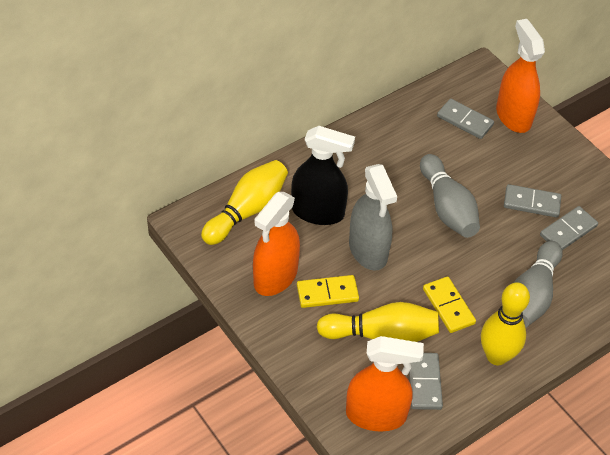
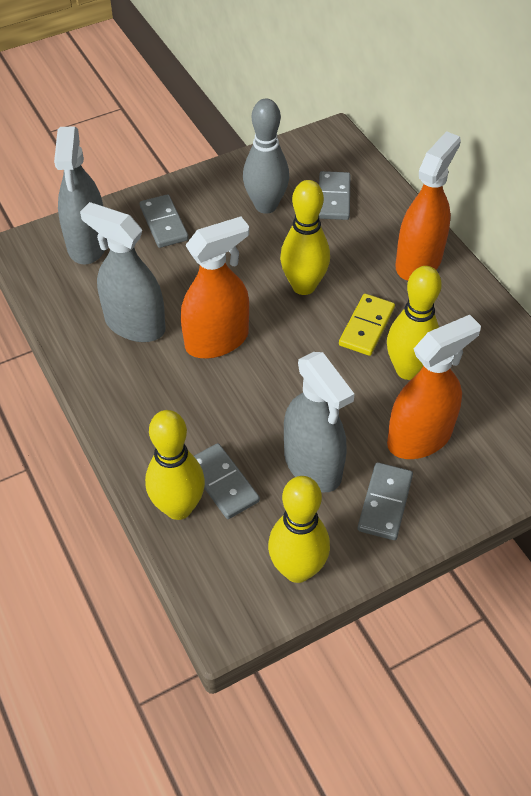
black spray bottle: [291,126,355,225] = 1 -> none = 0
grey bowling pin: [420,154,480,238] [514,241,563,328] = 2 -> [243,98,289,214] = 1
grey spray bottle: [349,164,397,271] = 1 -> [54,127,108,265] [80,202,166,342] [284,352,355,492] = 3
yellow bowling pin: [201,160,288,245] [317,302,439,342] [481,283,530,365] = 3 -> [145,410,205,520] [268,476,330,583] [280,180,330,295] [387,266,441,380] = 4
yellow domino: [297,275,359,308] [423,277,476,333] = 2 -> [339,294,395,356] = 1

